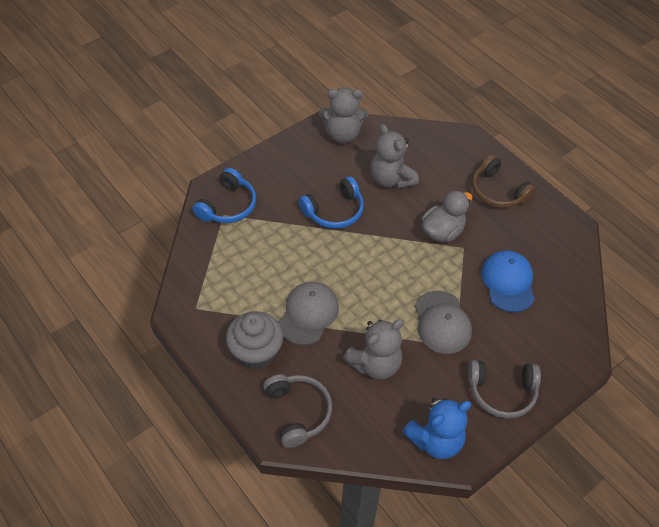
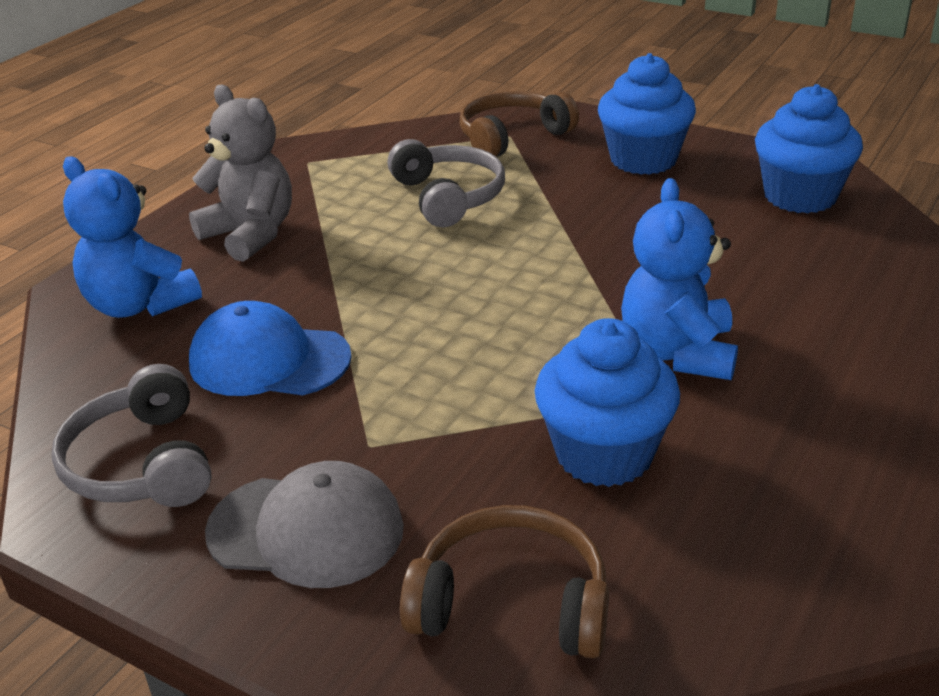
blue cupcake: none = 0 -> [535,318,680,487] [598,53,696,175] [755,84,863,214] = 3
blue headphones: [193,168,256,223] [299,176,364,229] = 2 -> none = 0
blue teddy bear: [402,398,471,459] = 1 -> [63,157,202,318] [621,178,738,380] = 2
brown headphones: [472,155,536,208] = 1 -> [400,505,609,658] [459,91,579,157] = 2
grey cap: [278,282,339,345] [415,291,472,354] = 2 -> [205,461,404,588] = 1
grey cupcake: [226,311,283,370] = 1 -> none = 0
grey duck: [421,190,473,242] = 1 -> none = 0
grey teddy bear: [319,88,368,143] [343,319,404,380] [370,124,419,189] = 3 -> [189,85,292,262] = 1

